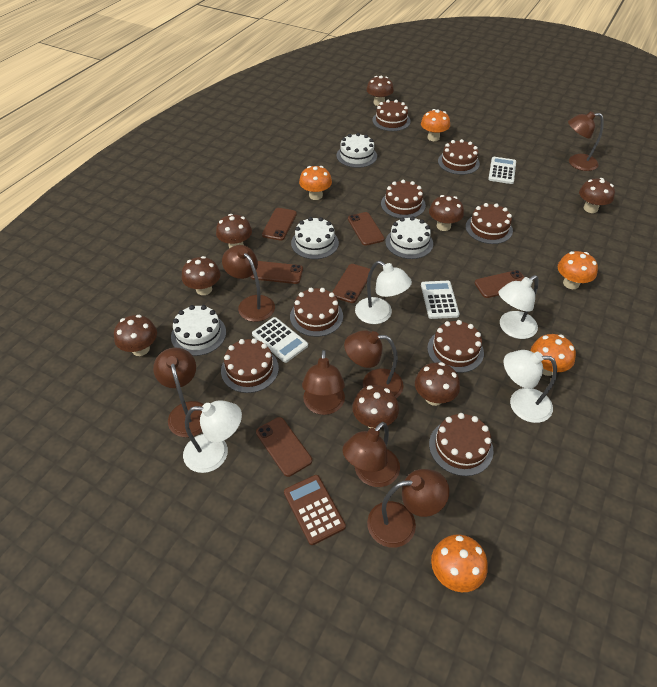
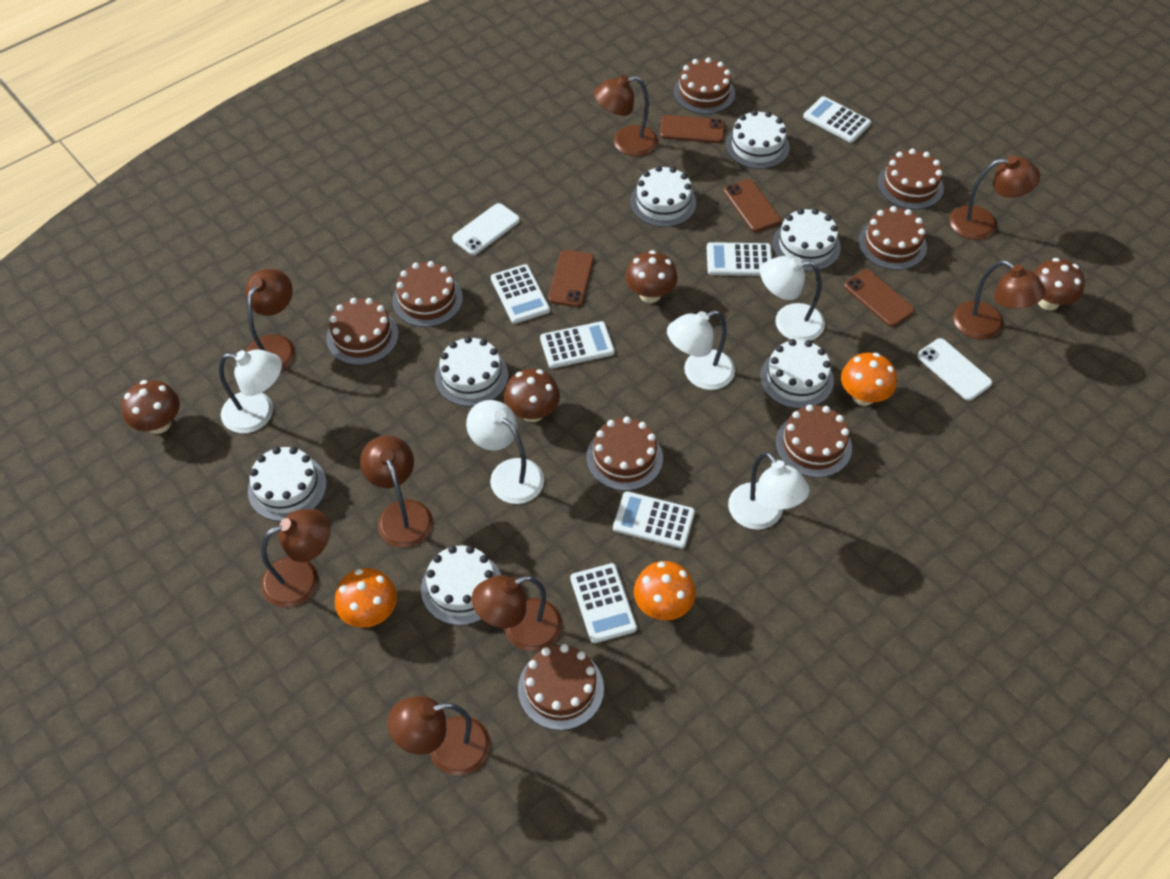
brown calculator: [284,475,346,545] = 1 -> none = 0
brown lamp: [153,348,204,437] [222,245,275,322] [302,350,345,415] [343,422,400,487] [344,330,404,398] [367,469,449,548] [568,111,604,171] = 7 -> [245,269,295,371] [261,509,330,607] [360,435,433,548] [388,696,491,776] [472,575,562,651] [594,75,658,156] [950,156,1040,240] [953,260,1046,340] = 8
brown mushroom: [114,315,157,356] [182,256,220,295] [216,214,252,248] [352,385,399,428] [366,76,394,106] [415,362,460,406] [429,195,464,231] [579,178,615,213] = 8 -> [122,380,180,434] [504,369,560,422] [625,250,677,303] [1033,258,1085,310] = 4
brown phone: [250,261,303,284] [256,417,312,477] [262,208,297,241] [332,264,370,303] [348,212,385,246] [475,270,524,298] = 6 -> [548,250,594,307] [660,115,725,143] [724,179,781,232] [844,269,915,327] = 4
orange mushroom: [299,166,332,200] [421,109,450,141] [431,534,488,592] [531,334,576,376] [558,251,598,289] = 5 -> [335,568,397,628] [634,561,696,620] [841,353,897,406] = 3
white cake: [171,305,226,356] [291,217,339,259] [337,133,377,168] [386,216,433,259] = 4 -> [248,447,327,522] [421,545,501,625] [435,336,508,407] [630,166,696,227] [726,110,790,169] [760,339,834,409] [772,208,841,271] = 7
white calculator: [252,317,308,363] [421,281,460,319] [488,157,516,184] = 3 -> [491,264,550,324] [540,321,615,368] [570,563,637,643] [613,491,695,549] [707,242,772,276] [803,96,871,143] = 6
white lamp: [183,400,242,473] [355,261,412,324] [498,275,539,339] [504,350,557,423] = 4 -> [219,349,282,433] [466,400,544,504] [667,310,735,390] [728,452,810,530] [760,256,825,341] = 5
white phone: none = 0 -> [452,203,520,255] [917,338,992,401] = 2

